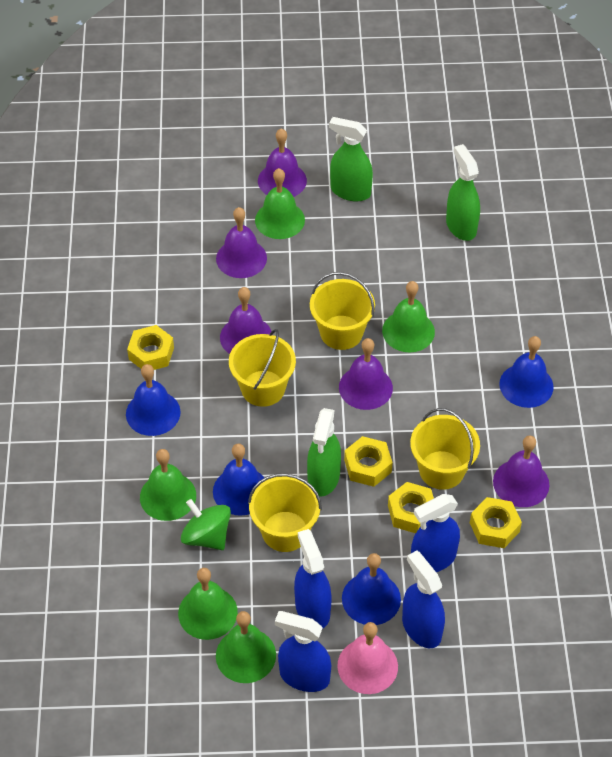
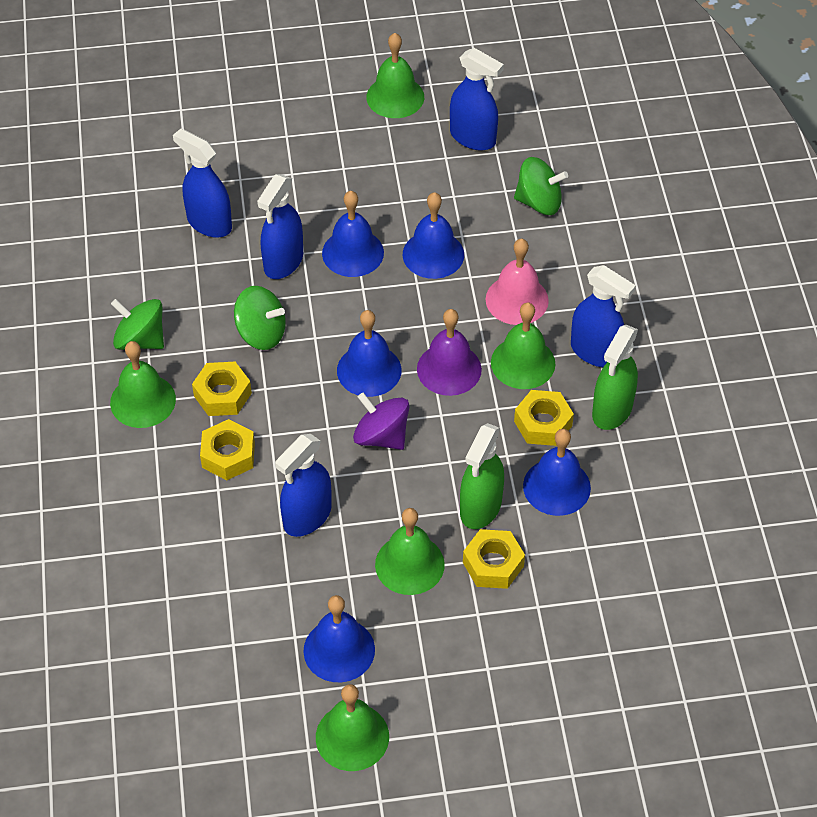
blue bell: [126,364,181,436] [213,443,264,516] [342,553,401,625] [499,336,553,408] = 4 -> [303,595,375,682] [322,191,384,277] [337,310,401,397] [403,192,464,279] [523,429,591,516] = 5
blue spray bottle: [275,611,331,692] [294,529,332,629] [402,550,445,648] [411,494,460,572] = 4 -> [173,128,232,238] [257,174,303,279] [275,434,332,537] [450,48,504,150] [571,265,636,367] = 5
green spinning top: [181,499,231,550] = 1 -> [111,299,164,350] [234,286,286,350] [514,157,568,215] = 3
green spray bottle: [307,408,341,497] [329,117,373,201] [446,144,480,241] = 3 -> [460,423,504,529] [592,325,638,430] = 2
purple bell: [216,207,267,278] [220,287,272,354] [258,128,307,197] [339,338,393,410] [493,435,549,507] = 5 -> [417,309,482,396] = 1
purple spinning top: none = 0 -> [353,393,410,450] = 1
yellow bucket: [229,329,296,407] [248,474,322,552] [310,272,375,350] [410,408,480,490] = 4 -> none = 0

